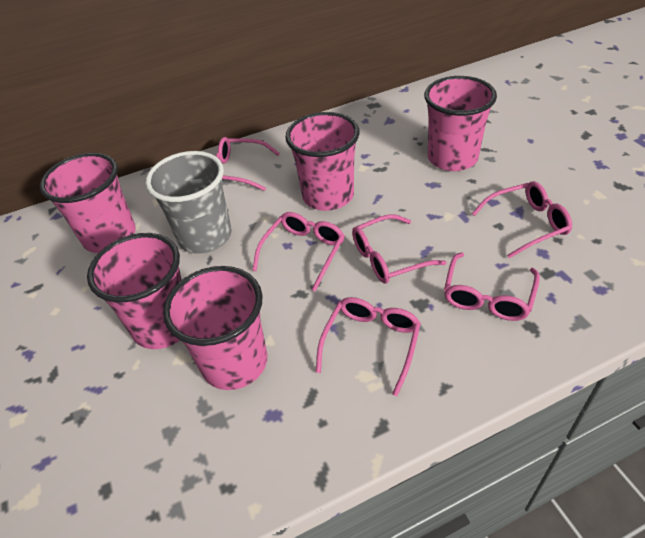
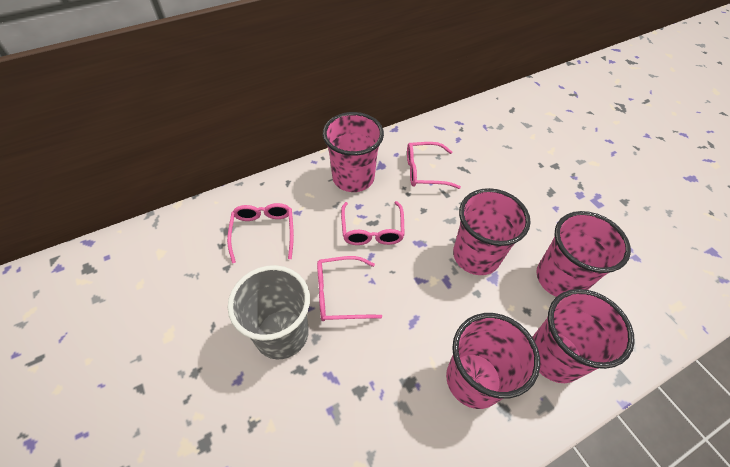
pink glasses: [216,137,280,191] [252,212,345,291] [316,297,421,396] [352,214,446,284] [444,252,540,321] [472,181,572,258] = 6 -> [227,203,294,263] [317,256,382,321] [341,201,405,245] [407,142,461,189] = 4

